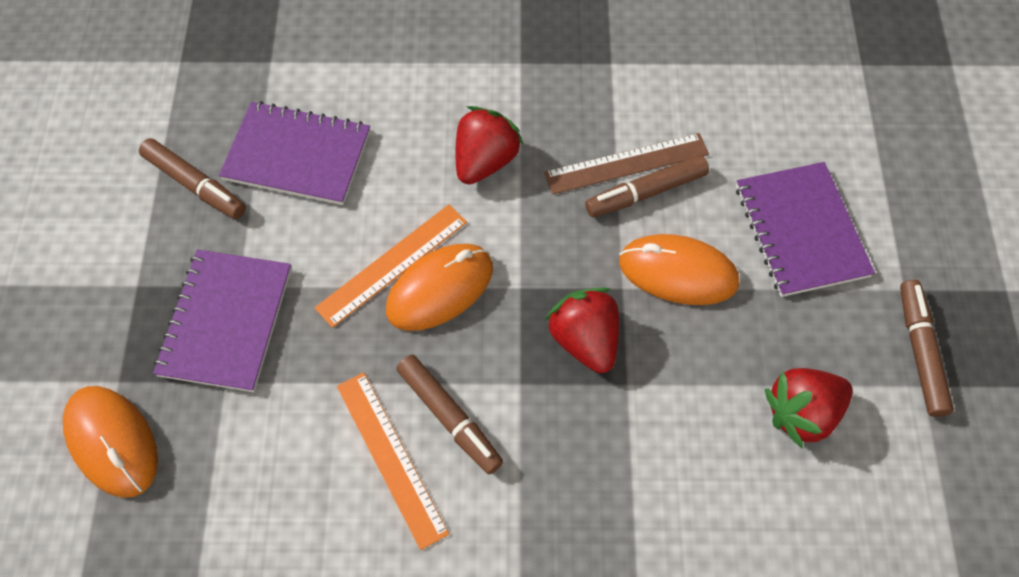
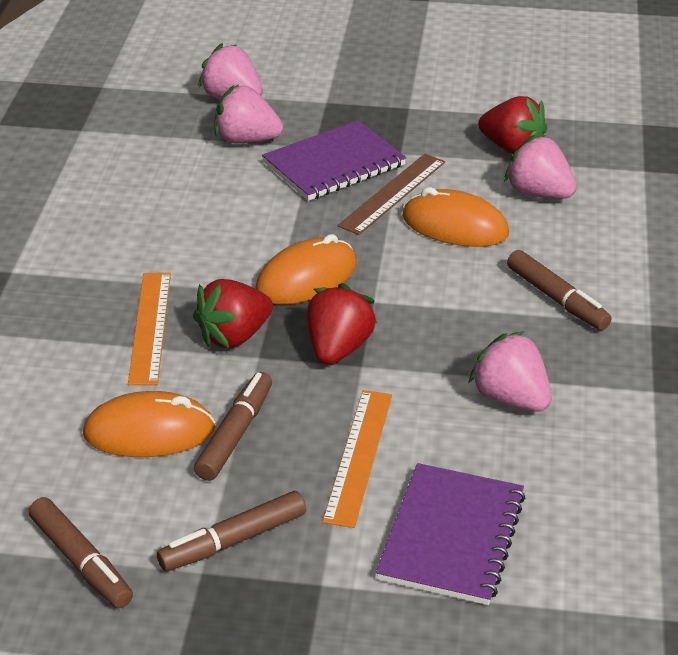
pink strawberry: none = 0 -> [198,43,263,99] [215,85,283,143] [468,331,552,412] [504,135,577,199] = 4
purple notebook: [153,249,291,392] [219,101,370,205] [736,162,875,297] = 3 -> [262,120,406,201] [376,463,525,605] = 2

